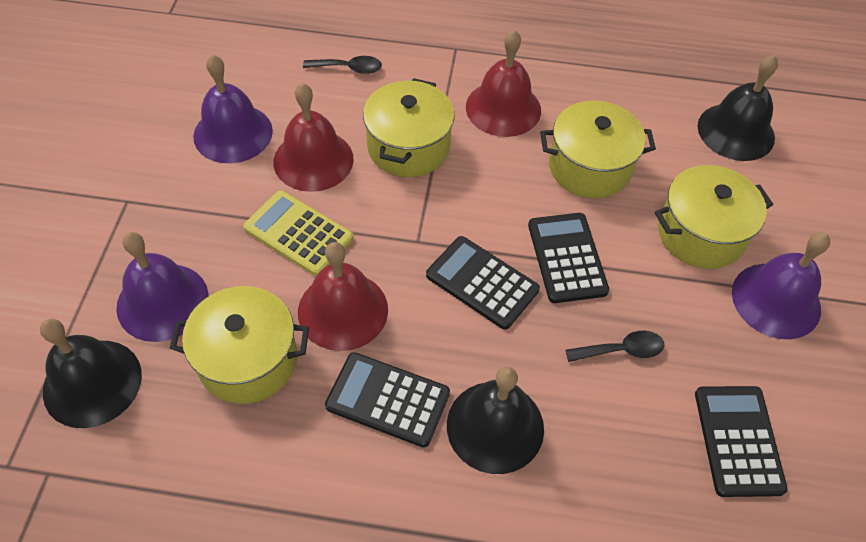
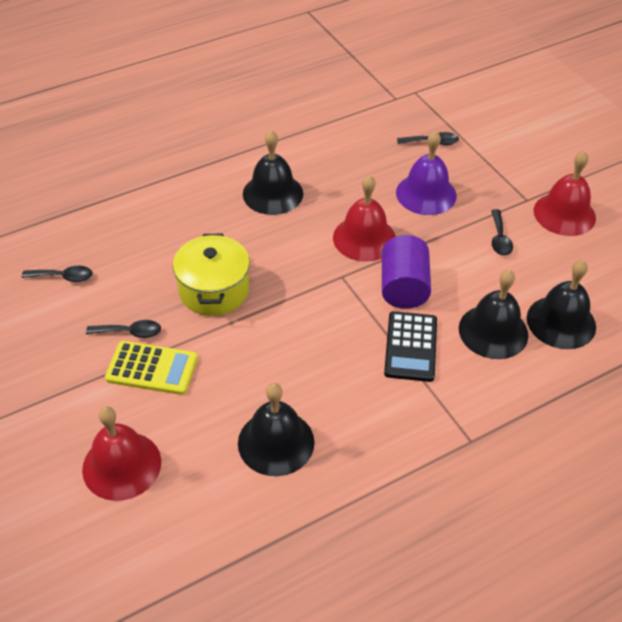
black bell: [40,319,142,428] [447,367,544,474] [698,55,778,161] = 3 -> [238,383,315,476] [243,130,303,215] [459,270,528,359] [527,260,596,349] = 4
black calculator: [325,352,450,447] [426,236,540,330] [528,213,609,303] [695,386,788,497] = 4 -> [384,311,437,382] = 1
black spoon: [303,56,382,74] [566,331,664,362] = 2 -> [21,266,93,282] [86,320,161,338] [397,132,459,145] [491,209,513,256] = 4
purple bell: [116,232,209,342] [193,55,273,163] [732,232,830,339] = 3 -> [396,131,457,215] = 1
purple cylinder: none = 0 -> [382,235,431,309] = 1
yellow pot: [170,286,309,404] [363,78,454,177] [540,101,656,199] [655,165,773,269] = 4 -> [173,233,250,316] = 1

